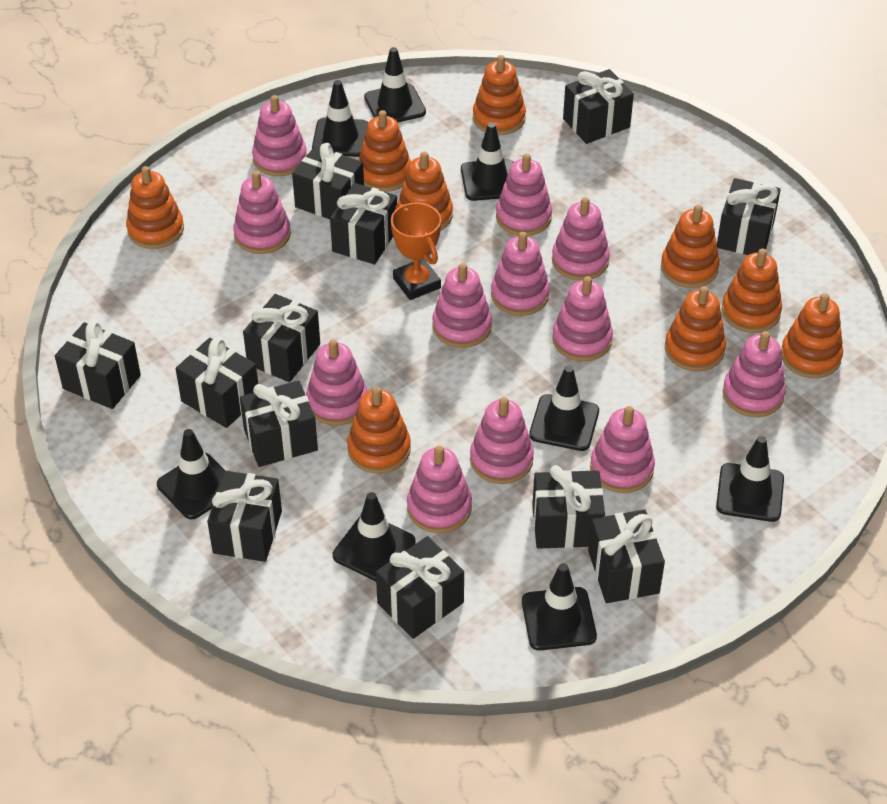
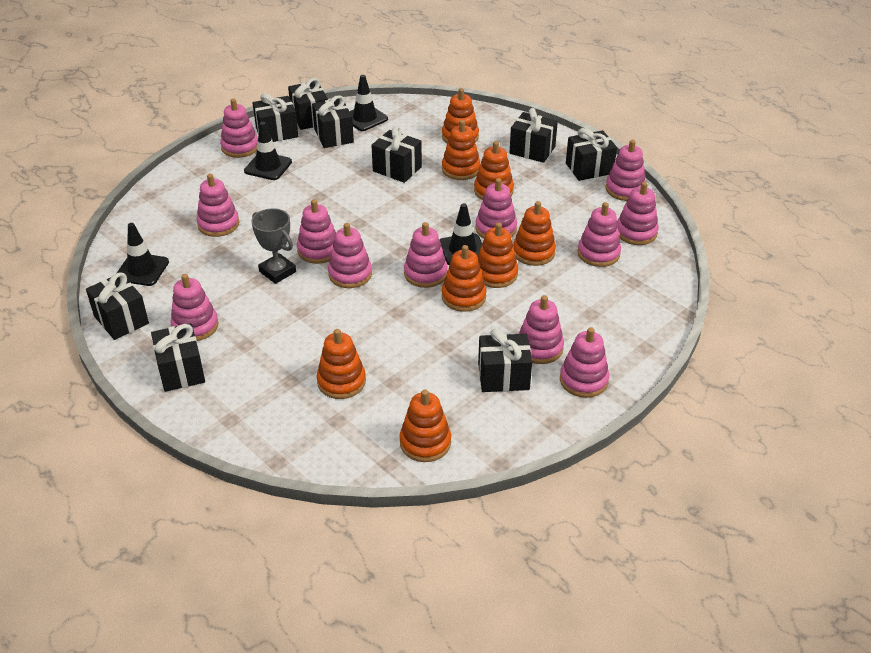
black gift: [55,321,141,409] [175,337,258,428] [207,471,282,562] [240,380,318,467] [243,294,320,382] [292,143,364,219] [330,183,397,265] [376,536,464,639] [532,465,605,549] [563,69,634,144] [588,509,665,603] [717,178,781,255] = 12 -> [86,272,149,340] [151,323,205,392] [253,93,298,142] [288,78,328,130] [312,95,354,148] [371,126,422,183] [478,329,532,392] [509,108,558,163] [566,128,617,181] = 9
black traffic cone: [157,429,226,519] [312,80,368,157] [333,492,415,581] [364,47,426,122] [461,123,513,201] [522,563,597,651] [529,365,599,451] [716,436,784,522] = 8 -> [117,223,169,286] [244,122,292,180] [350,75,388,131] [440,203,482,265] = 4
grey trophy: none = 0 -> [251,208,296,284] = 1
orange stacking toy: [126,166,184,249] [347,387,411,474] [358,110,411,192] [397,152,453,230] [473,55,526,135] [661,204,720,288] [665,286,726,371] [721,249,782,333] [781,293,843,378] = 9 -> [317,329,366,399] [400,389,451,462] [442,88,479,144] [442,120,481,180] [442,245,486,312] [474,141,514,200] [478,223,518,288] [513,201,556,266] = 8
orange trophy: [391,203,441,300] = 1 -> none = 0

